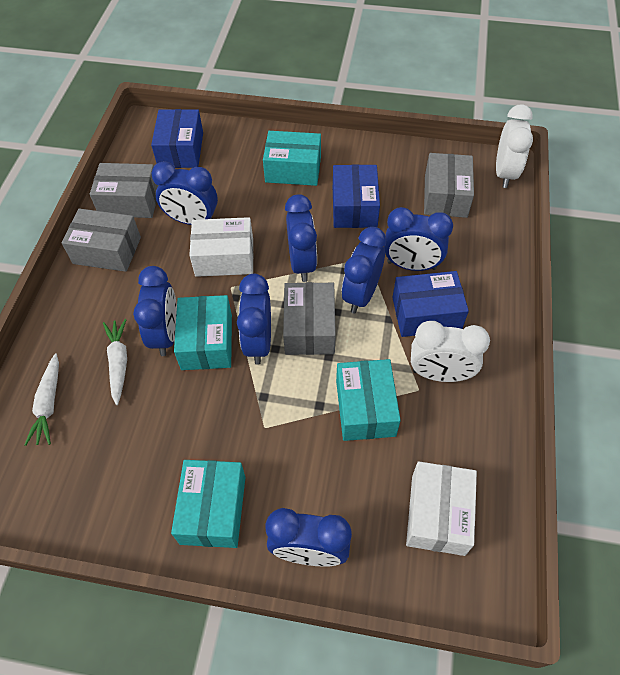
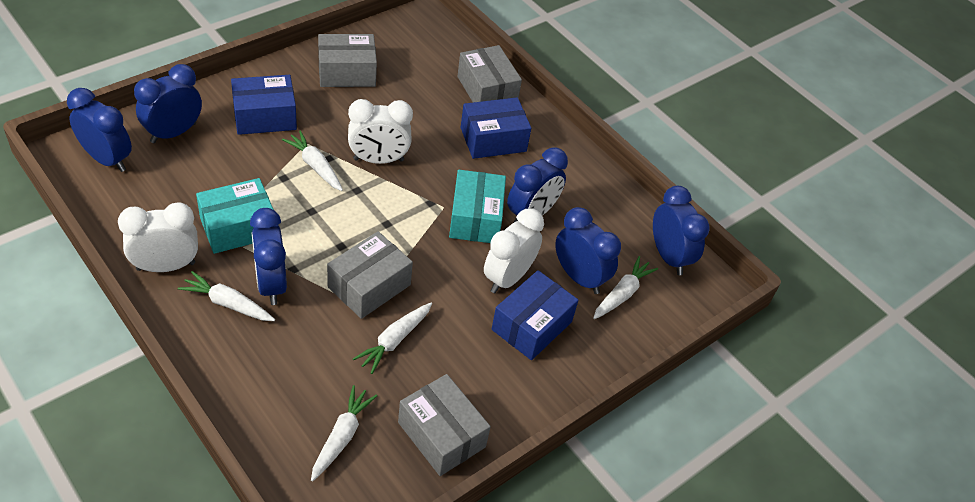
blue clock: [133,266,177,356] [151,161,218,225] [237,274,271,365] [266,508,352,567] [285,194,317,282] [342,227,386,314] [384,207,453,271] = 7 -> [67,88,132,172] [134,64,202,143] [250,208,287,305] [507,148,568,222] [555,207,621,294] [653,186,710,275] = 6
turquoise box: [171,460,245,548] [174,295,232,370] [263,131,321,186] [336,359,401,441] = 4 -> [196,178,274,254] [449,170,506,243] = 2
white box: [189,217,253,277] [406,461,477,556] = 2 -> none = 0
white carrot: [24,353,59,446] [103,319,127,405] = 2 -> [178,271,275,321] [282,130,343,191] [311,385,377,481] [353,303,432,374] [593,256,658,319] = 5
white clock: [411,321,490,382] [496,104,533,188] = 2 -> [118,202,198,272] [348,99,413,164] [484,208,544,293] = 3

